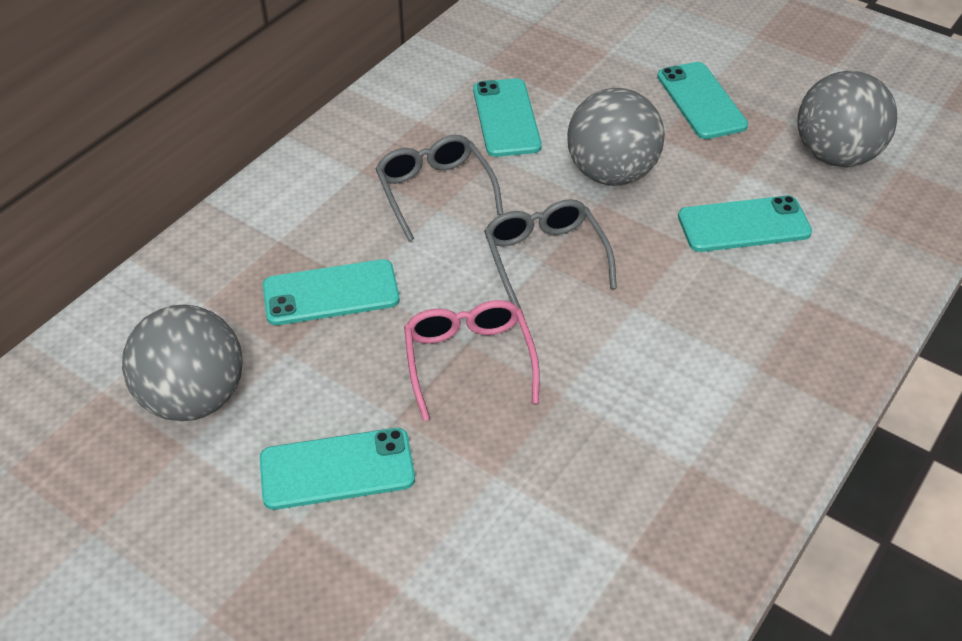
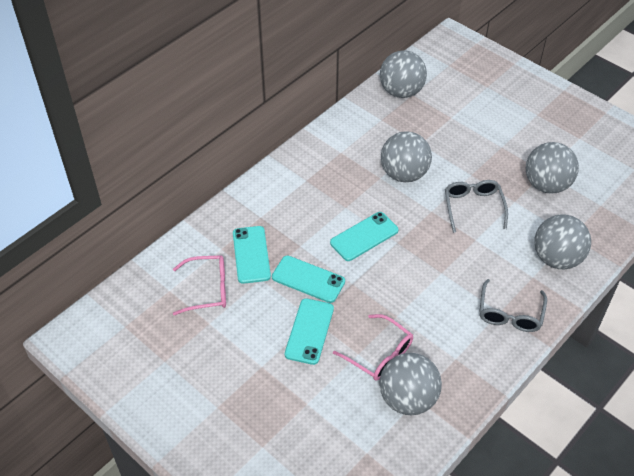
grey ball: [122,304,243,421] [567,88,665,186] [797,71,897,167] = 3 -> [379,353,442,415] [380,50,427,98] [381,131,432,182] [526,142,579,194] [534,214,591,269] = 5
pink glasses: [404,300,540,421] = 1 -> [173,255,226,315] [333,314,413,381] = 2
turquoise phone: [260,428,415,510] [263,259,400,325] [473,79,542,157] [657,62,748,139] [678,196,812,252] = 5 -> [233,226,271,284] [272,256,345,303] [285,298,334,365] [330,212,398,261] = 4

